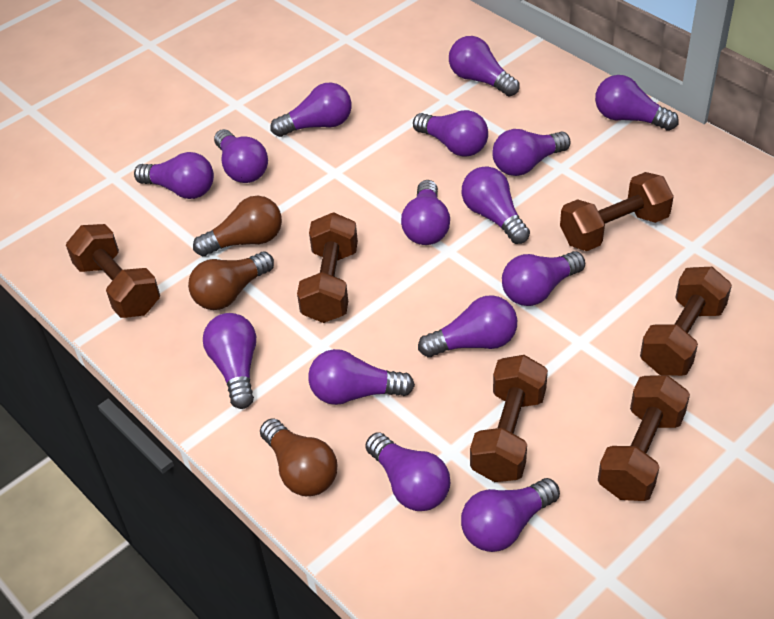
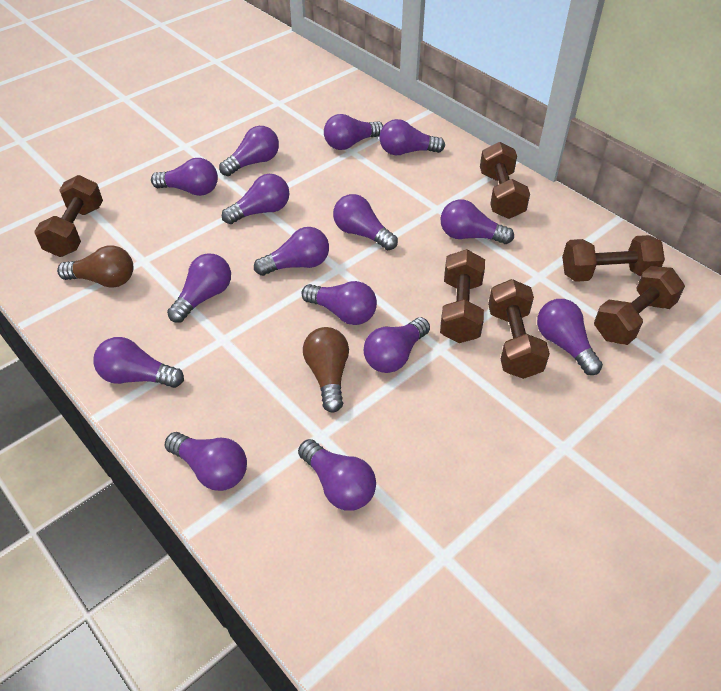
brown light bulb: [188,252,274,310] [193,196,282,256] [260,419,337,496] = 3 -> [57,245,133,287] [303,327,349,412] = 2

